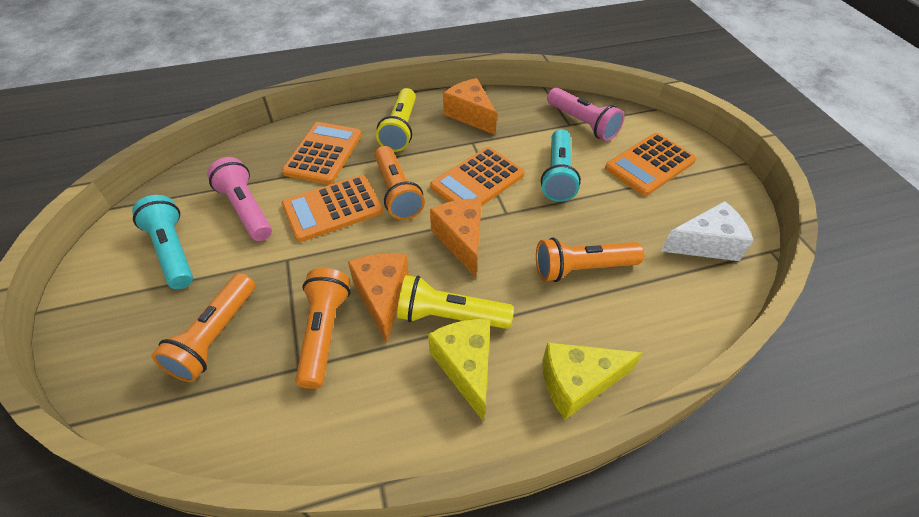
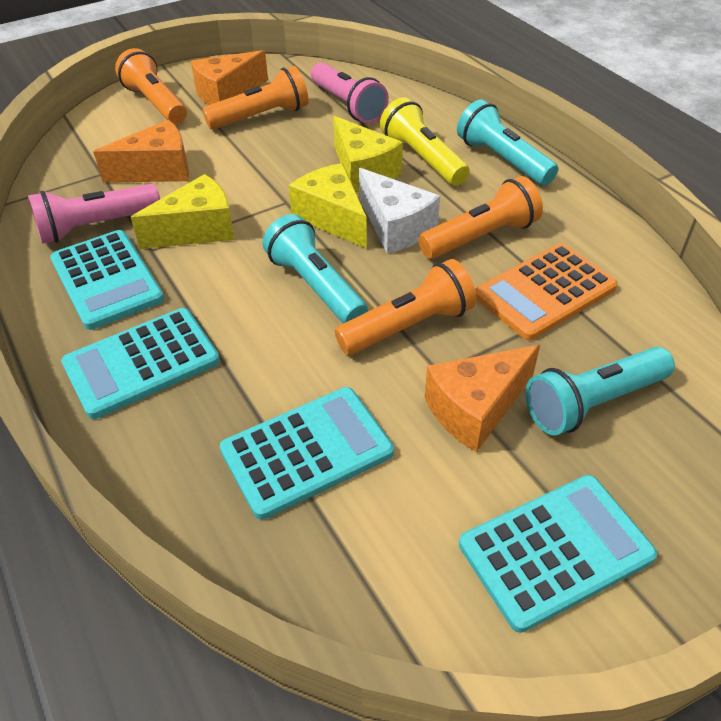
orange calculator: [282,122,362,185] [282,175,383,242] [430,147,525,206] [605,133,696,196] = 4 -> [475,243,618,340] = 1
turquoise calculator: none = 0 -> [50,230,164,330] [61,308,220,419] [220,387,394,520] [459,475,657,633] = 4
turquoise flashlight: [132,195,193,289] [541,129,581,202] = 2 -> [262,214,368,323] [457,100,558,185] [525,347,675,435] = 3
yellow cheese: [428,319,491,422] [542,342,643,420] = 2 -> [131,174,235,249] [289,163,367,249] [333,116,403,192] = 3
yellow flashlight: [376,88,416,152] [397,275,514,329] = 2 -> [380,97,470,186] = 1

